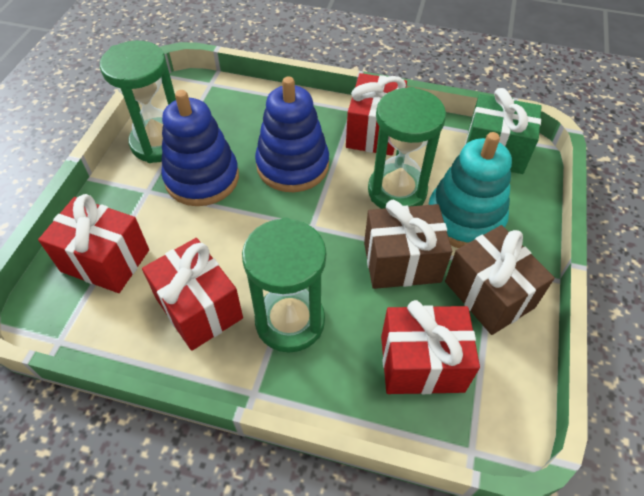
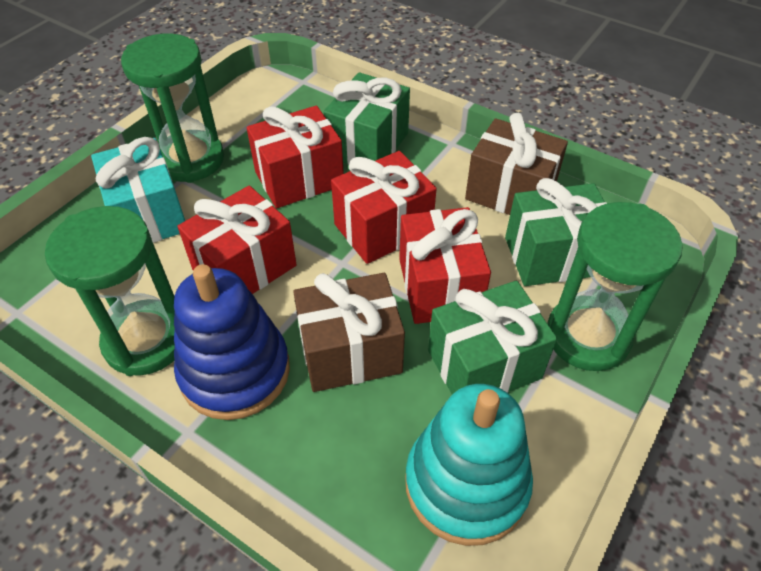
blue stacking toy: [161,90,239,206] [255,77,329,192] = 2 -> [174,264,290,420] = 1
green gift: [465,88,541,174] = 1 -> [323,72,410,165] [428,280,557,394] [505,178,607,286] = 3
turquoise gift: none = 0 -> [91,137,185,243] = 1

